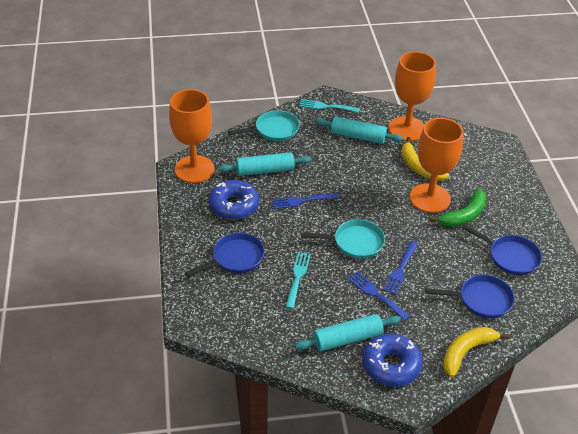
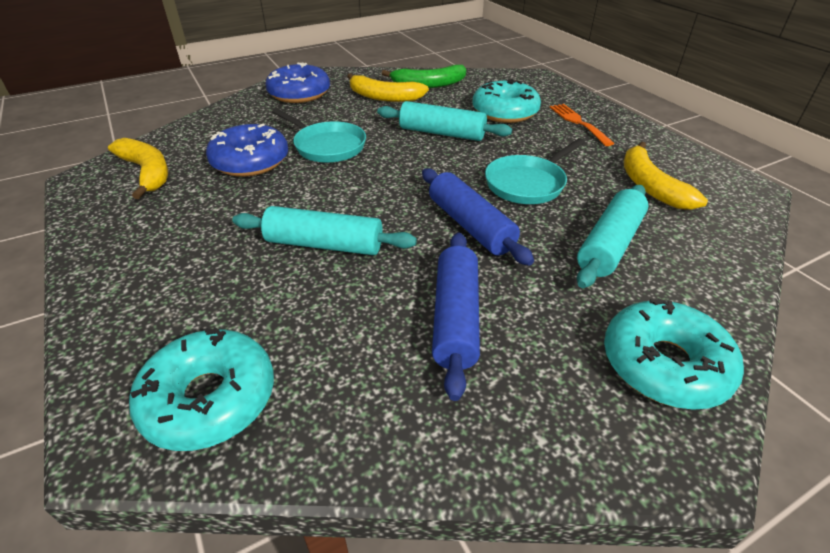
blue fork: [271,193,339,209] [348,272,410,321] [383,241,418,295] = 3 -> none = 0
blue pan: [185,233,265,277] [425,274,515,318] [462,224,542,275] = 3 -> none = 0
blue rolling pin: none = 0 -> [422,168,534,266] [432,233,480,401] = 2
orange fork: none = 0 -> [549,104,614,146] = 1
orange goblet: [169,89,215,183] [389,51,436,141] [410,118,463,213] = 3 -> none = 0
turquoise donut: none = 0 -> [129,327,274,451] [473,79,541,123] [604,298,744,410] = 3
turquoise fork: [285,252,311,309] [299,99,360,113] = 2 -> none = 0
yellow banana: [401,137,449,181] [443,327,510,377] = 2 -> [108,138,168,199] [347,73,429,102] [624,142,708,210] = 3

